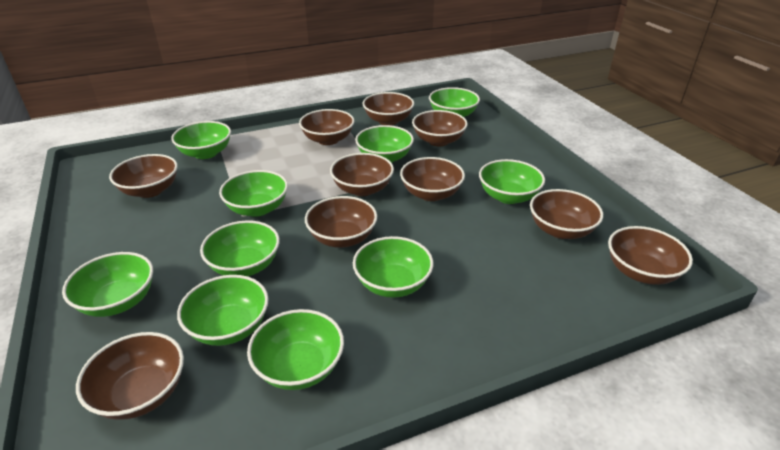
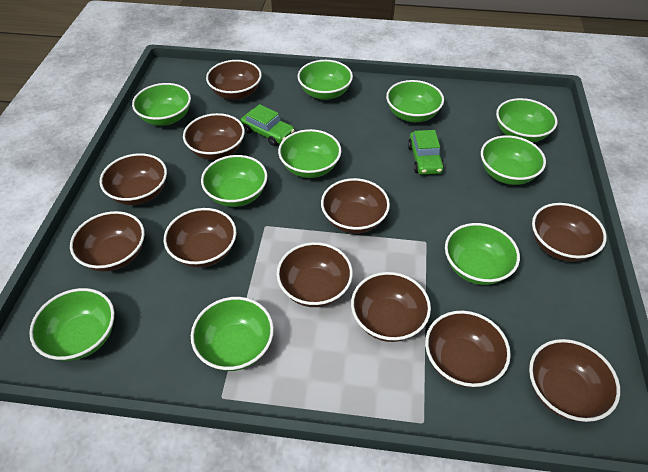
brown bowl: [76,332,184,420] [109,154,178,198] [299,109,354,145] [305,196,377,248] [330,153,394,196] [363,92,414,125] [400,157,465,201] [412,110,468,146] [530,189,603,239] [608,226,693,285] = 10 -> [70,211,145,272] [100,153,167,205] [164,208,237,268] [183,113,245,160] [206,60,262,100] [277,242,353,307] [321,178,390,234] [351,272,431,342] [425,311,511,388] [529,339,620,422] [532,203,607,262] = 11
green car: none = 0 -> [240,104,295,146] [408,130,444,175] = 2

